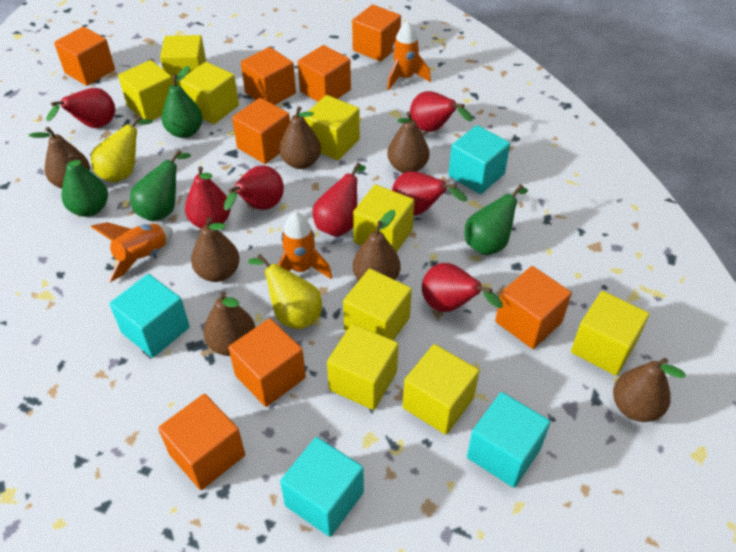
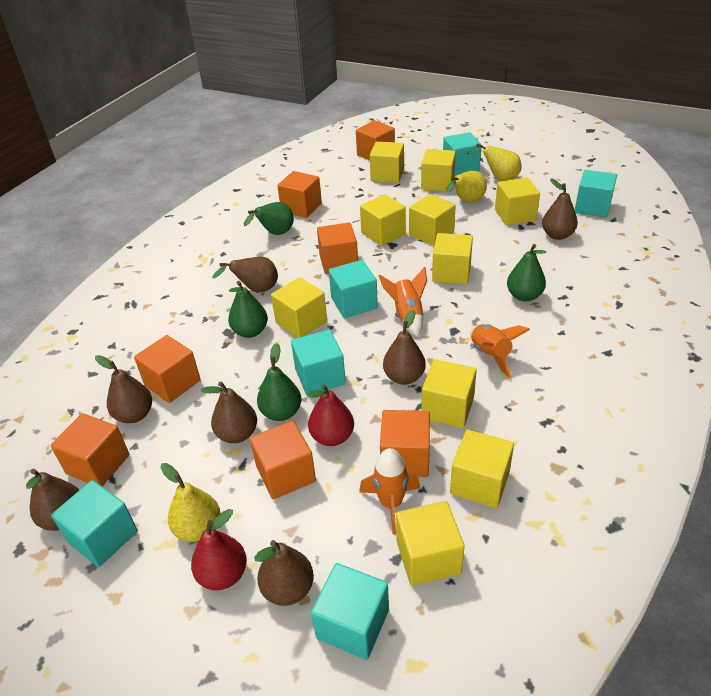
orange cube: [54,27,115,86] [158,394,245,490] [228,318,306,407] [232,98,290,164] [241,47,296,105] [298,45,351,102] [352,4,401,62] [495,266,572,349] = 8 -> [50,413,129,486] [134,335,201,403] [250,421,316,499] [277,171,322,218] [317,222,358,274] [356,121,395,161] [380,410,430,477] = 7
red pear: [46,88,115,128] [185,166,231,229] [224,166,284,211] [313,162,366,237] [392,171,467,215] [410,91,473,132] [422,263,503,312] = 7 -> [191,509,247,590] [307,384,354,446] = 2
turquoise cube: [109,274,190,358] [280,437,364,537] [448,125,510,194] [467,392,551,488] = 4 -> [51,480,138,567] [291,330,346,395] [311,563,389,660] [329,260,378,318] [443,132,481,175] [575,170,617,217] = 6
yellow cube: [118,60,173,120] [160,35,206,86] [180,62,239,124] [304,95,360,160] [327,324,399,410] [343,269,412,340] [353,185,414,253] [402,344,479,435] [571,291,649,376] = 9 -> [271,277,327,338] [360,194,406,246] [370,141,404,183] [396,501,465,586] [409,194,456,246] [421,149,456,191] [421,359,477,428] [432,233,473,284] [450,429,514,508] [495,177,540,226] = 10
yellow pear: [91,115,153,183] [248,254,322,329] = 2 -> [160,463,221,542] [446,171,487,203] [467,143,521,181] = 3

